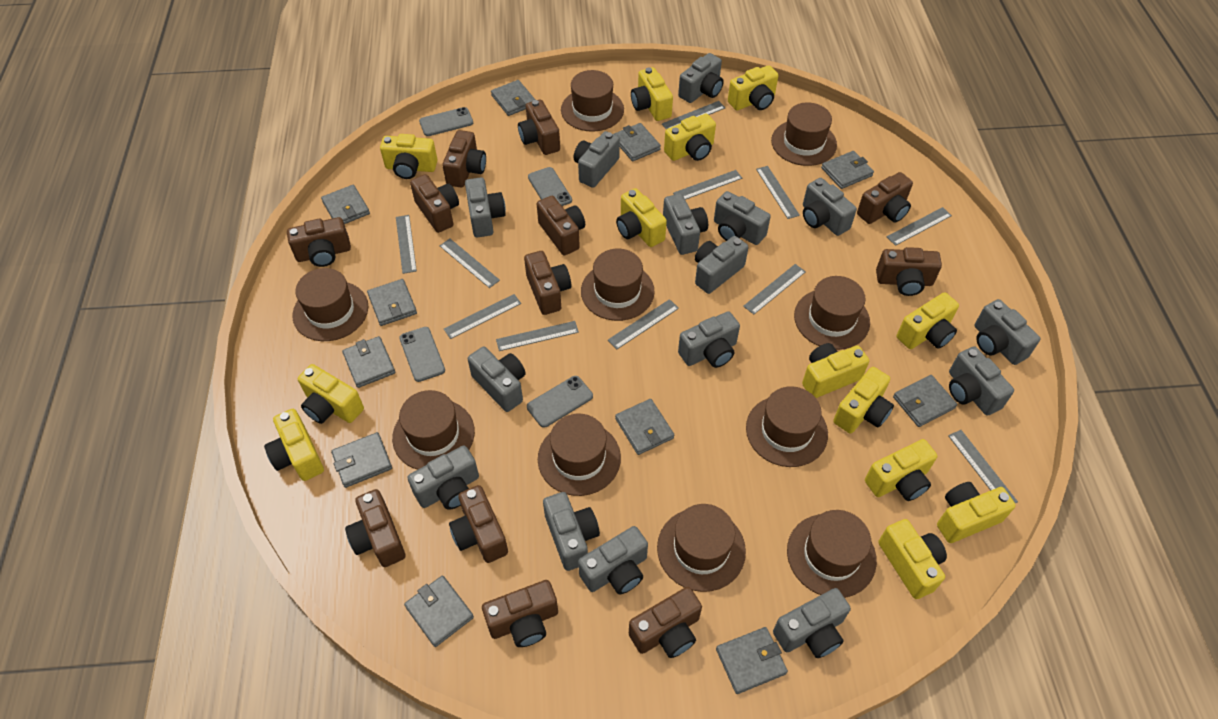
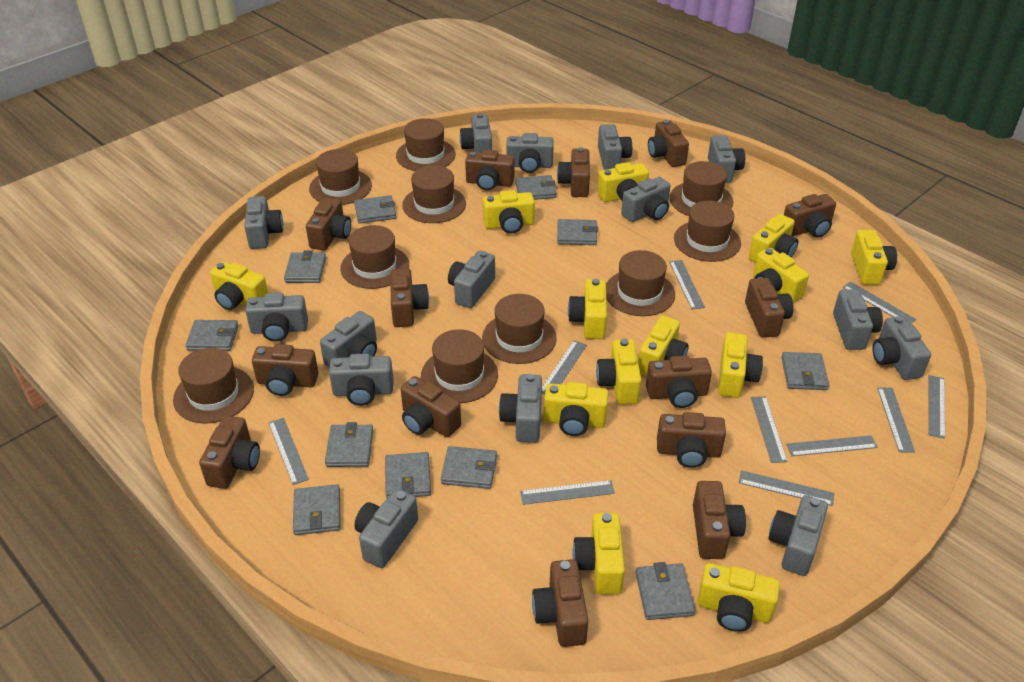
brown camera: [287,217,351,267] [345,489,405,567] [410,174,459,233] [442,130,486,188] [449,485,508,563] [482,580,558,647] [518,100,560,155] [524,251,571,315] [537,196,585,255] [629,587,702,658] [857,172,913,224] [876,247,942,296] = 12 -> [199,416,260,489] [252,344,319,396] [306,197,351,250] [390,268,429,327] [401,376,461,437] [465,149,515,190] [532,559,588,647] [557,147,590,197] [646,356,712,408] [648,120,689,167] [657,412,726,468] [693,481,746,559] [745,278,794,338] [784,194,836,238] = 14
grey phone: [399,327,445,382] [419,107,473,136] [527,376,593,428] [528,167,572,206] = 4 -> none = 0
grey ruler: [396,215,417,274] [439,239,500,288] [444,294,521,339] [496,321,579,351] [608,299,679,349] [662,101,726,129] [673,170,742,200] [743,264,806,315] [756,166,800,219] [886,207,952,246] [948,430,1018,503] = 11 -> [269,418,309,485] [520,480,615,505] [542,340,587,394] [669,260,705,309] [739,470,834,506] [751,396,787,463] [786,435,878,456] [843,282,916,324] [877,387,915,453] [928,375,945,439] = 10

